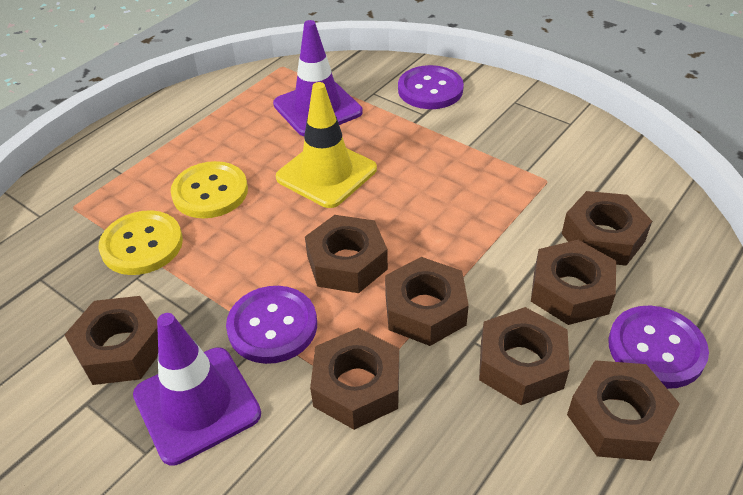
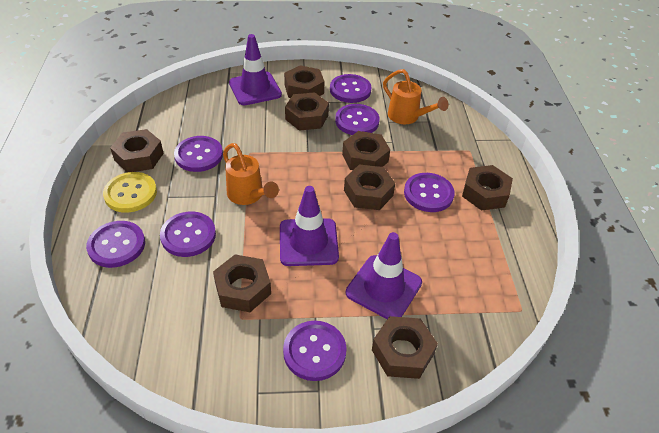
orange watering can: none = 0 -> [223,143,279,205] [383,69,448,124] = 2
purple button: [226,286,317,364] [398,65,464,109] [608,306,709,389] = 3 -> [86,221,145,268] [160,211,216,257] [174,136,223,172] [283,321,347,381] [330,74,371,103] [335,104,380,135] [404,173,455,212] = 7
purple traffic cone: [133,313,261,466] [273,20,363,136] = 2 -> [229,34,282,105] [280,186,339,266] [346,232,422,319] = 3
yellow button: [99,210,183,275] [171,161,248,218] = 2 -> [103,172,157,213] = 1
yellow traffic cone: [276,82,377,208] = 1 -> none = 0

